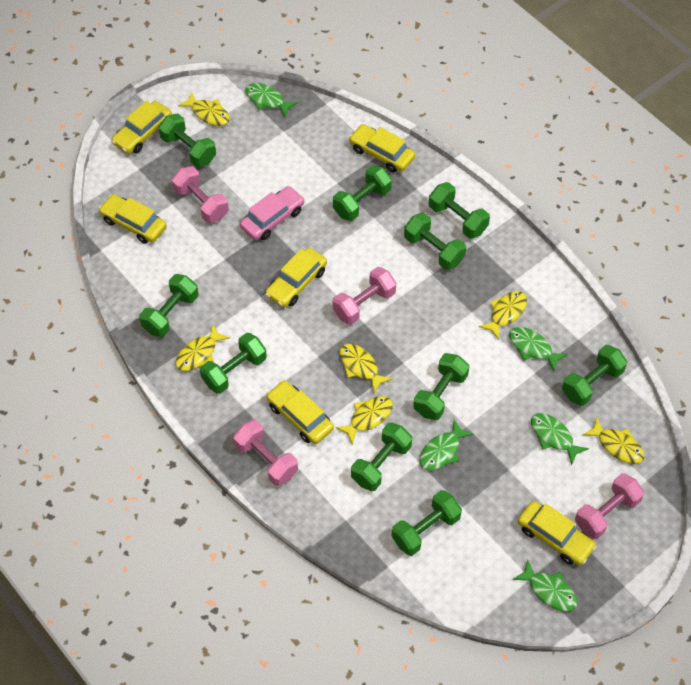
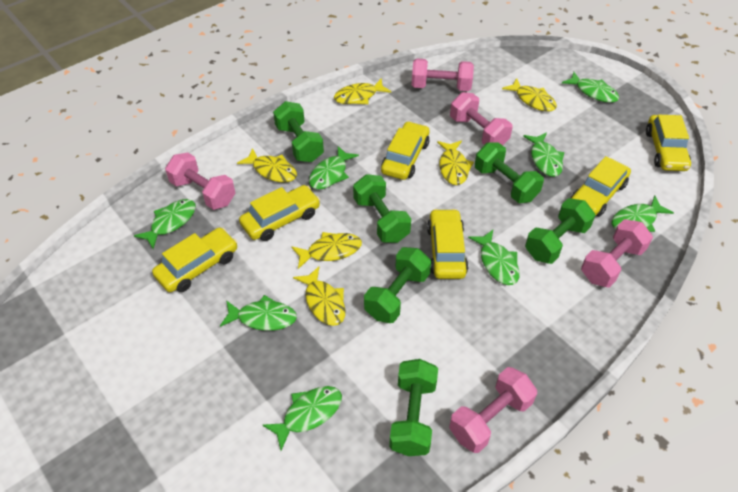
green dumbbell: [139,274,198,337] [159,114,216,167] [200,333,267,394] [333,165,392,221] [351,422,412,491] [392,490,462,556] [404,213,466,270] [413,353,469,420] [429,182,490,239] [562,345,627,406] = 10 -> [273,101,324,162] [353,174,411,243] [364,247,431,323] [389,359,438,456] [475,142,544,203] [525,198,595,264] = 6
green fish: [245,83,298,118] [419,419,474,470] [509,327,568,371] [512,560,578,612] [531,413,589,465] = 5 -> [134,199,196,249] [220,295,297,331] [262,386,342,450] [309,146,359,190] [468,230,520,285] [523,132,565,177] [562,72,619,103] [612,196,674,232] = 8
pink car: [240,186,305,240] = 1 -> none = 0
pink dumbbell: [172,166,229,223] [233,420,298,486] [333,267,396,325] [575,473,644,539] = 4 -> [165,153,235,210] [412,58,474,91] [449,367,537,453] [450,92,513,145] [581,219,653,288] = 5

